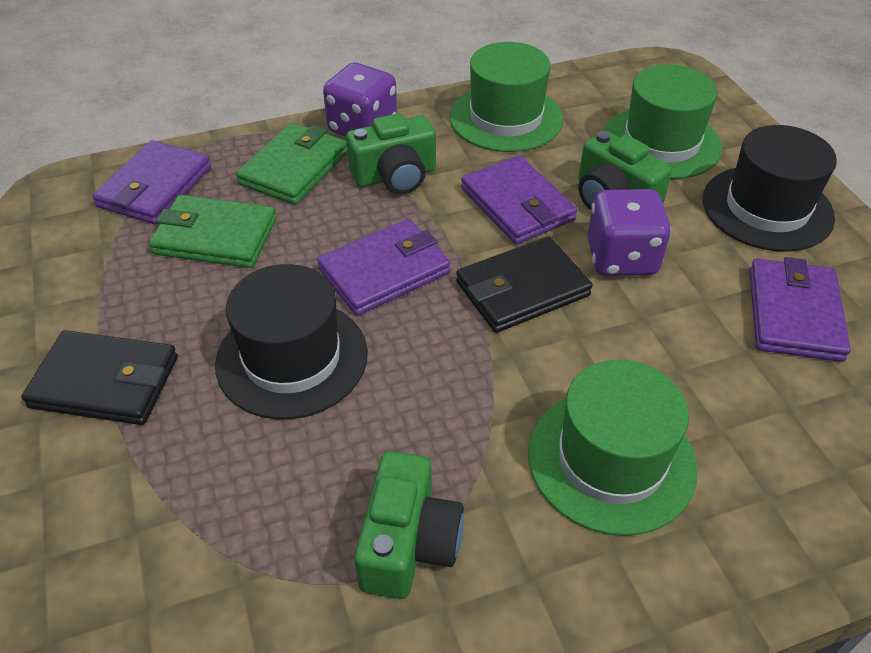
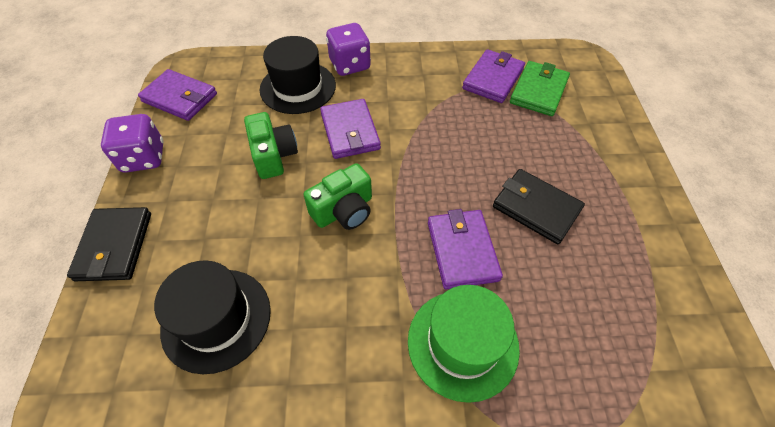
green camera: [346,113,436,194] [354,451,464,599] [578,131,672,211] = 3 -> [244,112,298,179] [304,163,372,230] = 2
green hat: [450,42,563,152] [528,360,698,536] [604,64,722,179] = 3 -> [408,285,520,403] = 1
green wallet: [149,195,277,268] [236,123,348,205] = 2 -> [510,61,570,116] = 1

